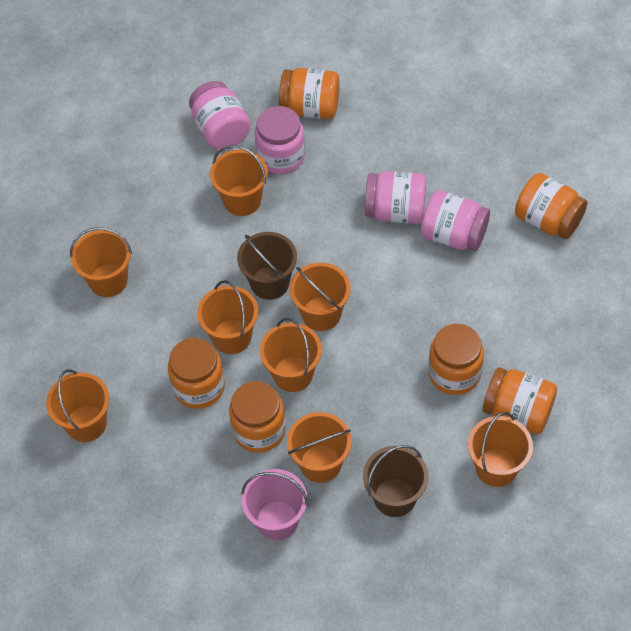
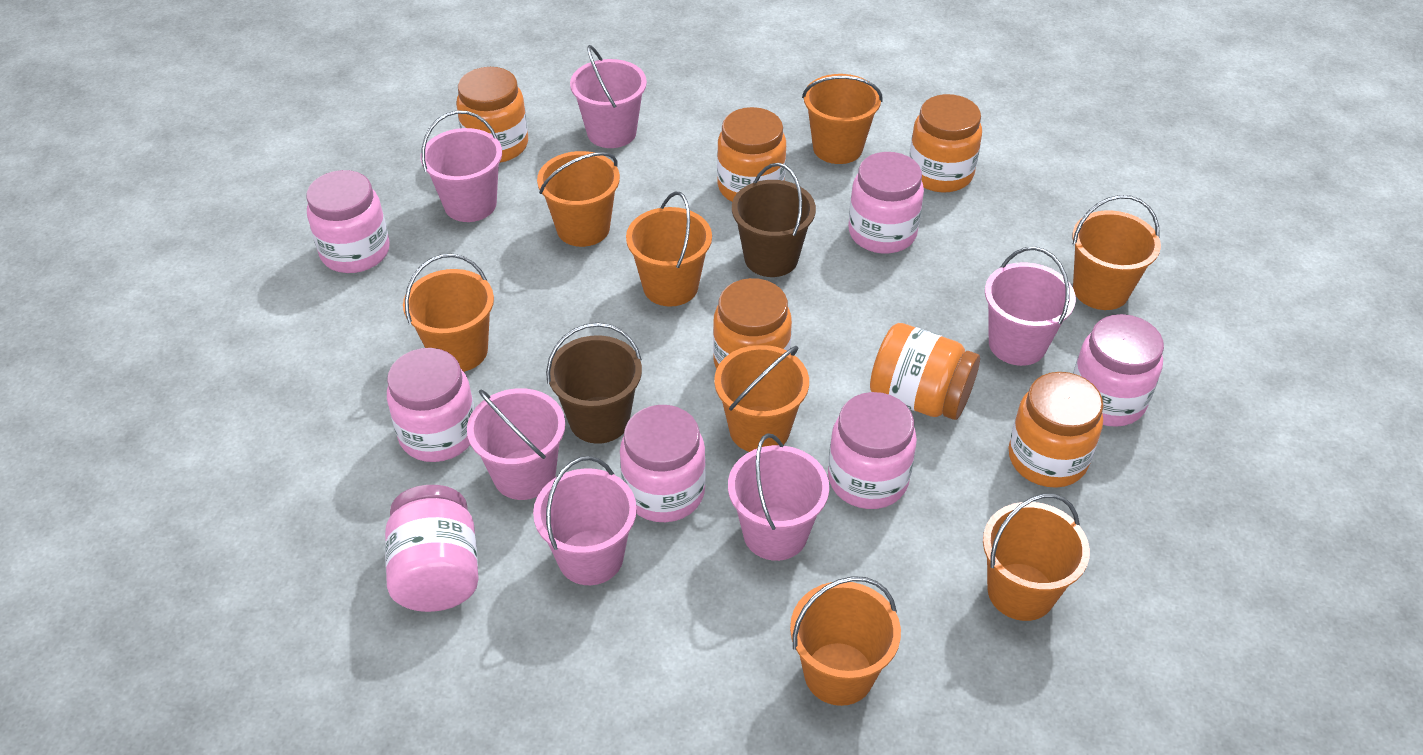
pink bucket: [241,469,308,540] = 1 -> [421,110,502,222] [467,388,565,500] [533,456,637,585] [570,45,647,148] [728,433,829,561] [985,247,1076,366] = 6
pink jar: [189,81,251,150] [255,106,305,174] [365,171,426,224] [421,190,490,251] = 4 -> [307,170,390,273] [385,485,479,612] [387,348,475,462] [620,405,706,522] [828,392,917,509] [848,152,924,254] [1073,314,1164,427] = 7

